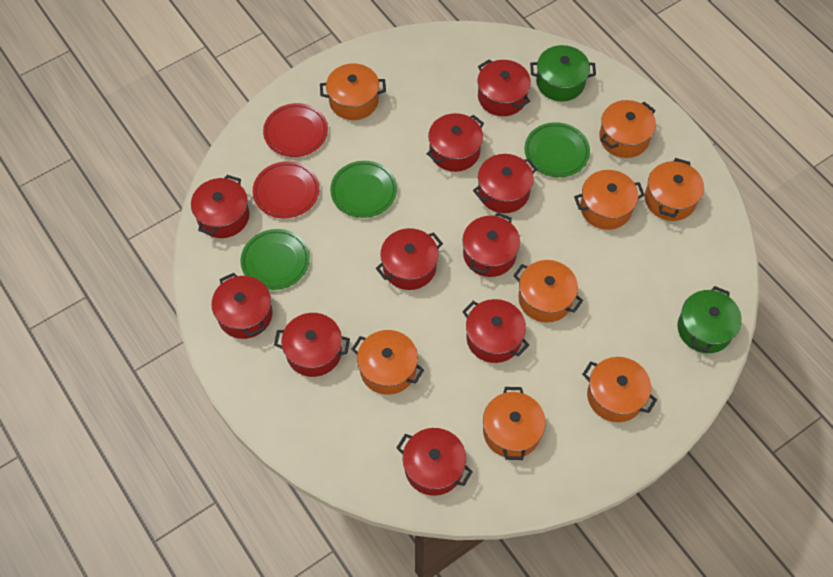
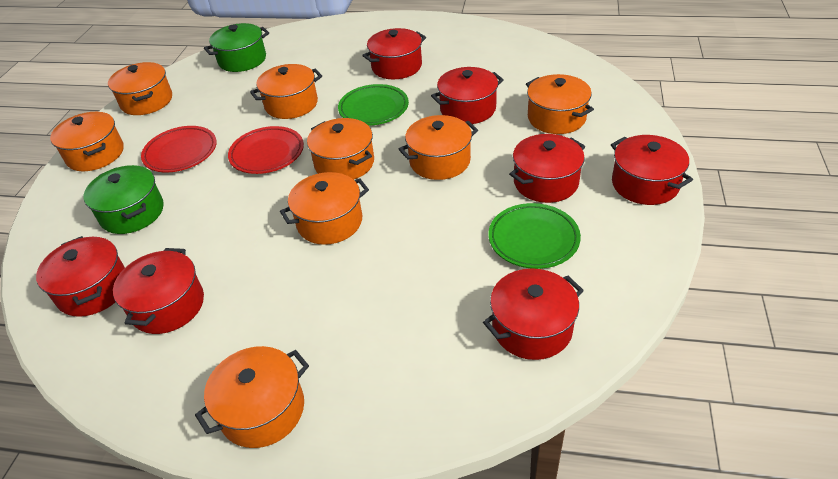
green plate: [241,229,310,290] [330,161,397,218] [525,122,590,177] = 3 -> [338,84,409,125] [488,203,581,269] = 2
red pot: [191,175,249,238] [211,273,272,339] [274,313,350,377] [376,228,443,290] [397,428,473,496] [427,113,484,172] [462,212,520,277] [462,299,529,363] [473,154,537,213] [478,59,531,116] = 10 -> [36,236,125,317] [113,248,204,334] [362,28,426,79] [431,67,504,124] [483,268,584,360] [509,134,585,203] [611,135,693,205] = 7

